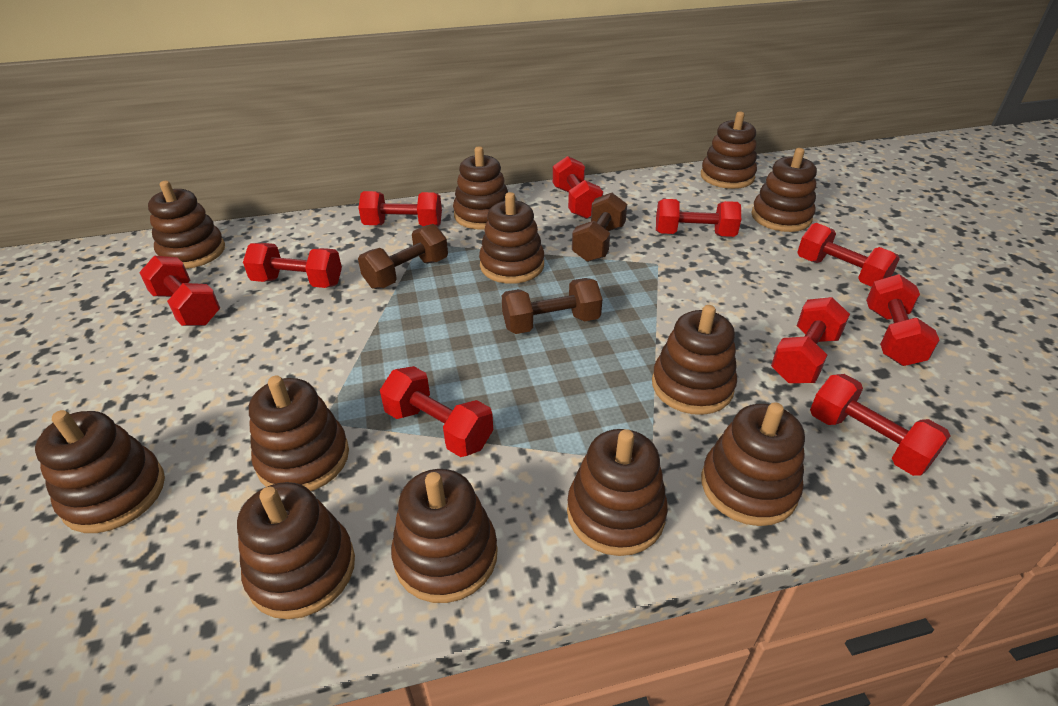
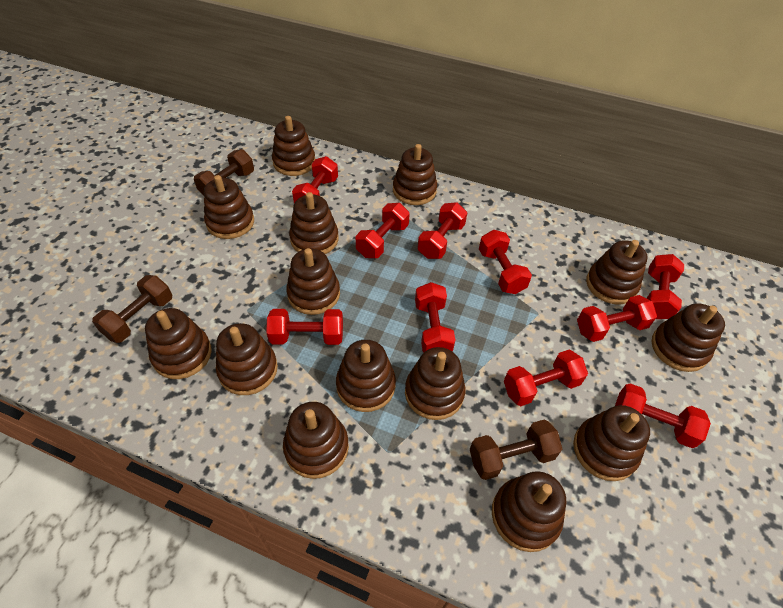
brown stacking toy: [35,410,165,533] [148,181,225,269] [237,482,355,619] [249,376,349,491] [391,469,497,603] [453,146,508,230] [479,192,544,284] [567,429,668,556] [652,305,737,415] [701,111,757,189] [701,402,805,526] [751,148,817,232] = 12 -> [145,308,212,379] [204,175,254,239] [216,323,278,395] [272,116,315,176] [283,402,349,479] [286,248,340,315] [289,192,339,254] [336,340,396,412] [393,144,437,205] [405,347,465,420] [492,471,566,552] [573,405,650,481] [586,240,648,304] [651,303,725,372] = 14

